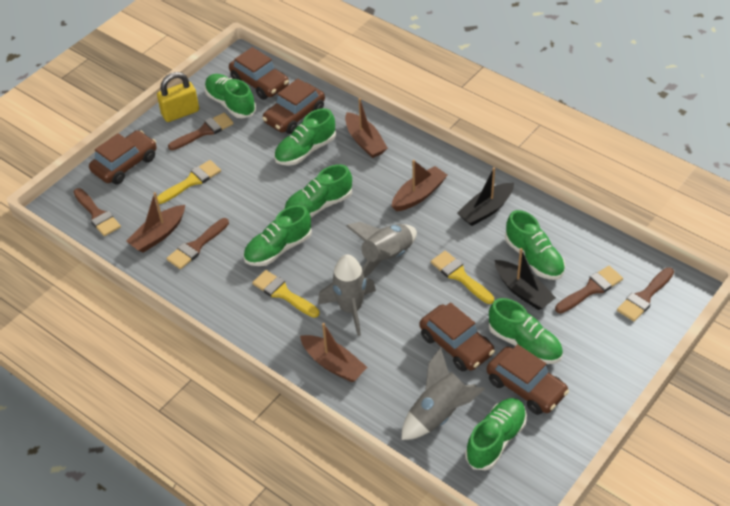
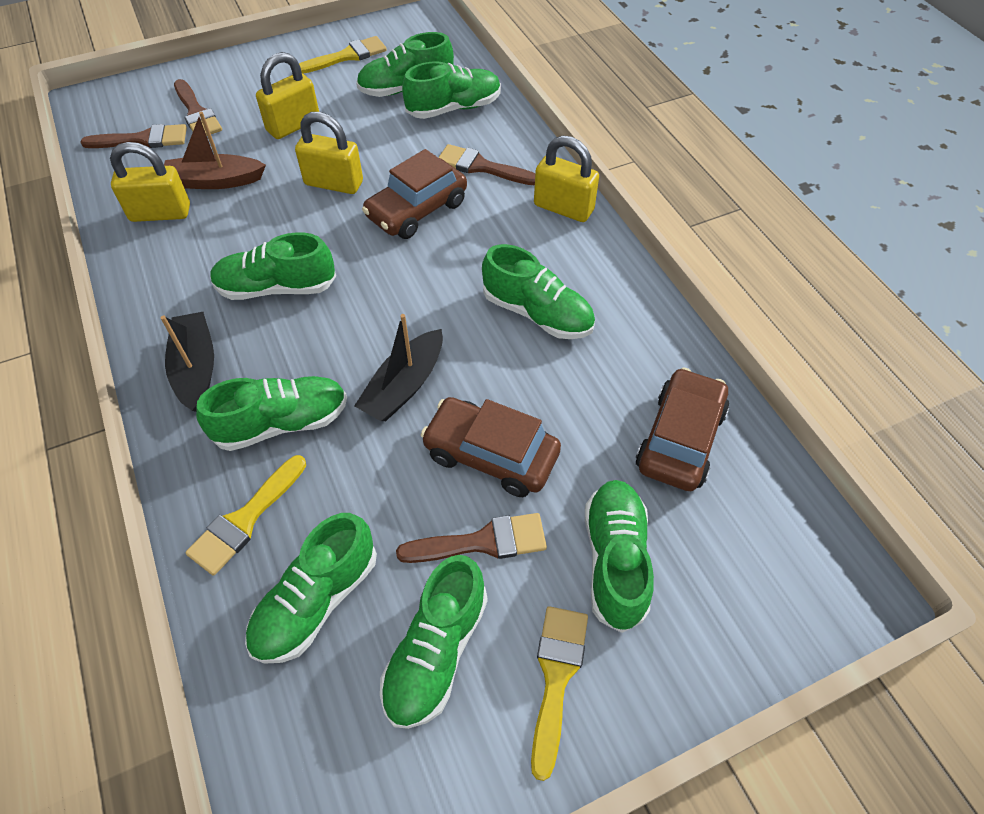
brown boat: [126,192,185,253] [300,323,367,382] [345,98,388,158] [392,160,448,211] = 4 -> [164,112,266,189] = 1
brown brush: [73,188,121,236] [166,218,229,269] [168,113,234,150] [555,266,623,313] [617,267,674,322] = 5 -> [80,124,187,148] [174,79,222,136] [396,513,547,563] [438,144,535,185] = 4
brown car: [89,130,156,185] [229,47,289,100] [262,79,325,134] [420,302,495,372] [487,344,569,415] = 5 -> [362,149,467,239] [421,397,561,497] [636,367,729,491] = 3
green shoe: [204,74,256,118] [243,205,312,266] [274,108,336,166] [284,164,352,218] [465,398,527,470] [489,298,563,364] [505,210,565,280] = 7 -> [196,376,347,451] [210,232,336,300] [245,513,377,664] [356,32,454,97] [380,555,488,729] [402,61,501,119] [482,244,595,339] [585,480,654,633] = 8
grey rocket: [318,254,376,336] [346,222,417,277] [401,347,485,440] = 3 -> none = 0
yellow padlock: [157,72,199,122] = 1 -> [110,142,190,222] [256,52,319,139] [295,112,363,194] [534,136,599,222] = 4

